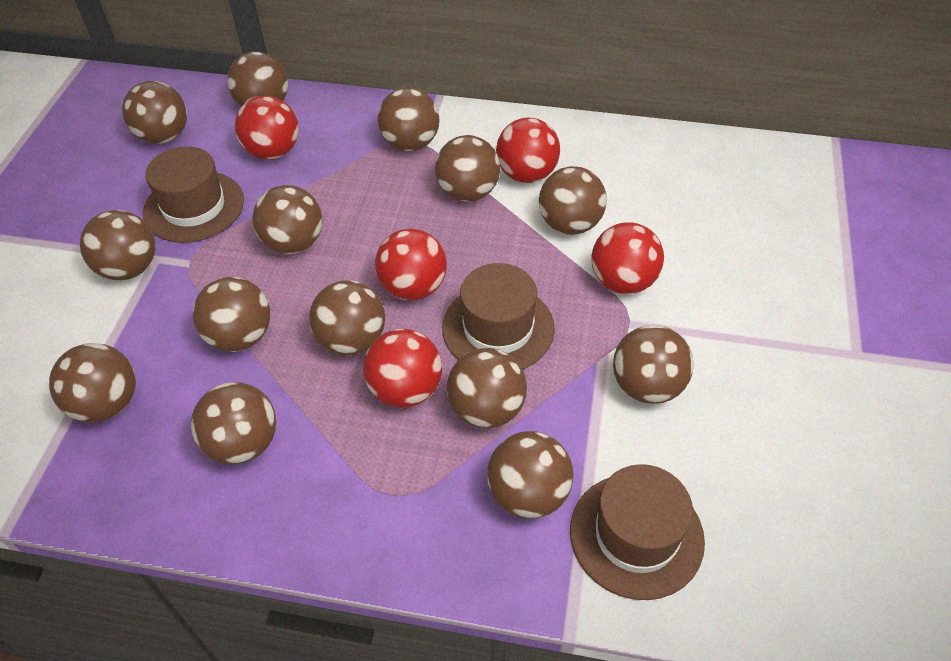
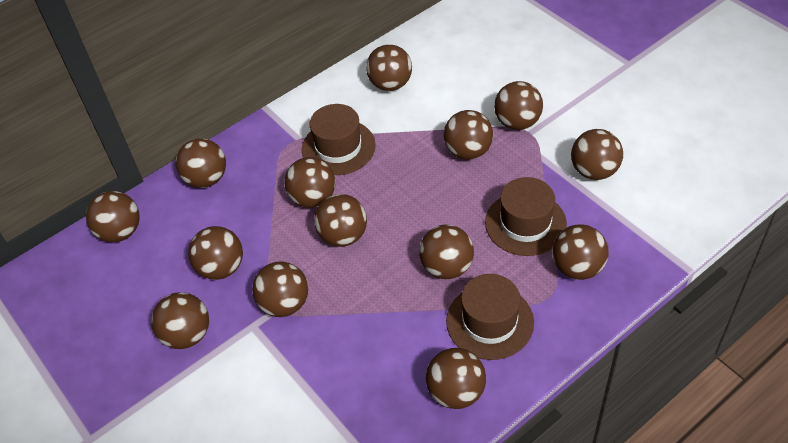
red ball: [235,96,299,160] [363,329,442,408] [375,228,447,300] [496,118,560,183] [591,222,664,294] = 5 -> none = 0

